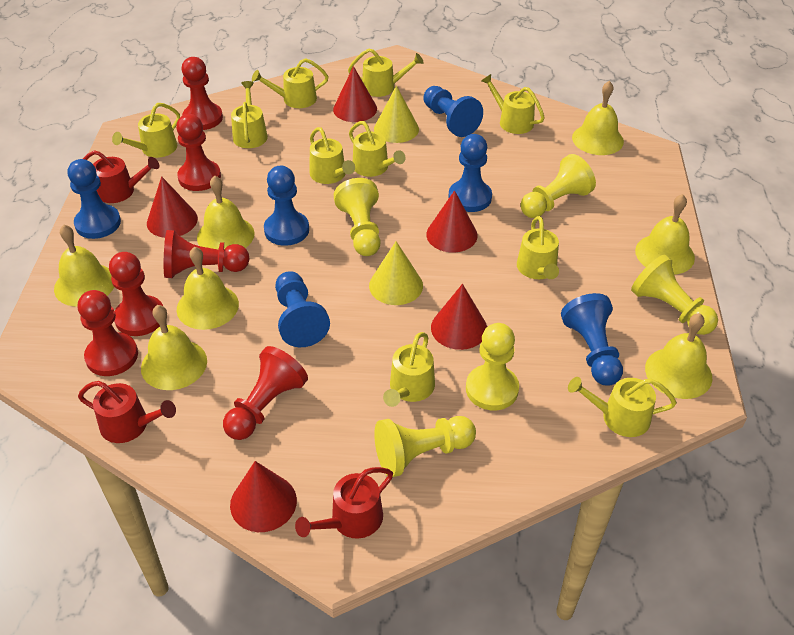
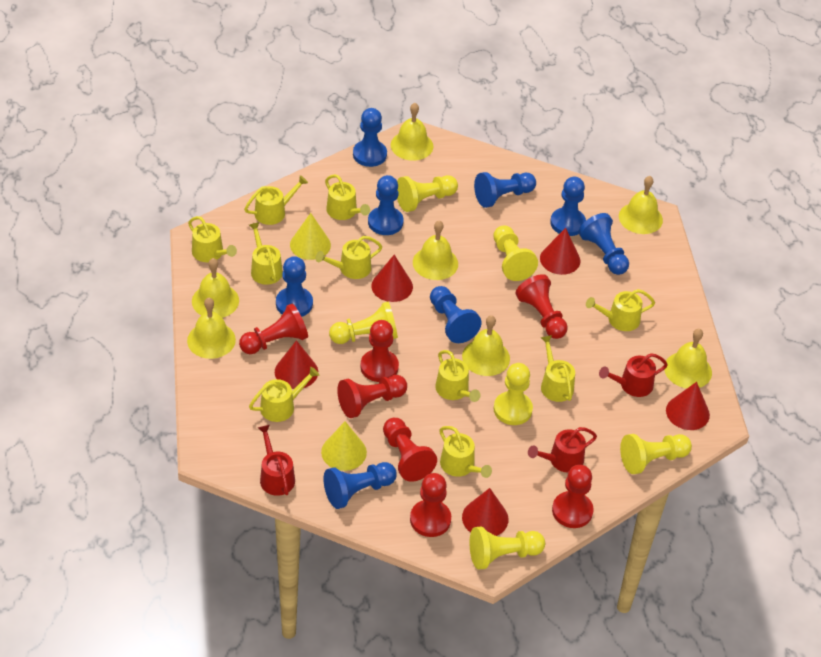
blue pawn: [68,159,121,239] [264,166,309,246] [275,271,330,347] [423,86,483,137] [448,134,492,212] [561,293,623,386] = 6 -> [276,256,313,317] [323,462,397,509] [353,108,387,167] [368,175,403,235] [430,286,481,343] [474,172,536,208] [550,177,586,236] [578,213,629,275] = 8
red pawn: [78,290,138,376] [109,252,163,336] [164,230,250,278] [176,114,221,191] [182,57,223,130] [223,346,308,440] = 6 -> [239,303,308,354] [337,375,407,418] [360,320,399,382] [383,418,437,482] [410,473,451,537] [516,274,568,339] [552,465,594,528] = 7
yellow pawn: [334,178,381,256] [374,416,476,477] [466,323,519,410] [520,154,596,218] [631,255,718,335] = 5 -> [329,301,398,344] [397,175,458,212] [470,527,545,569] [493,226,538,281] [493,363,533,425] [620,434,692,474] = 6

